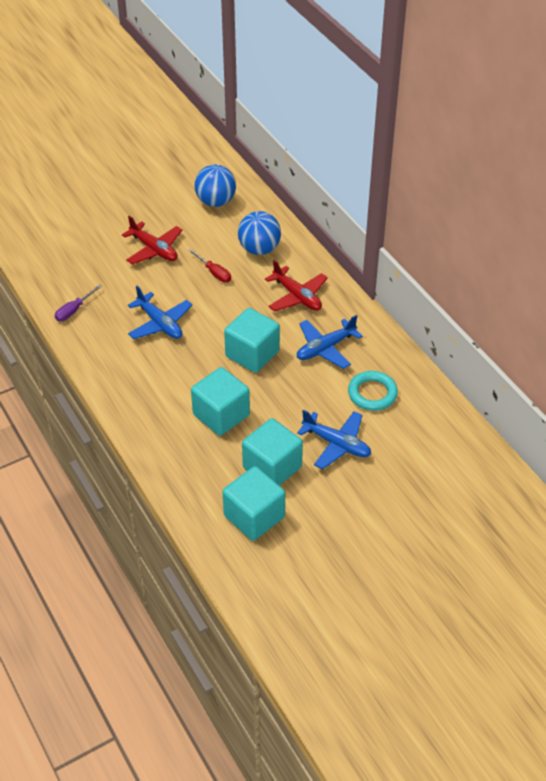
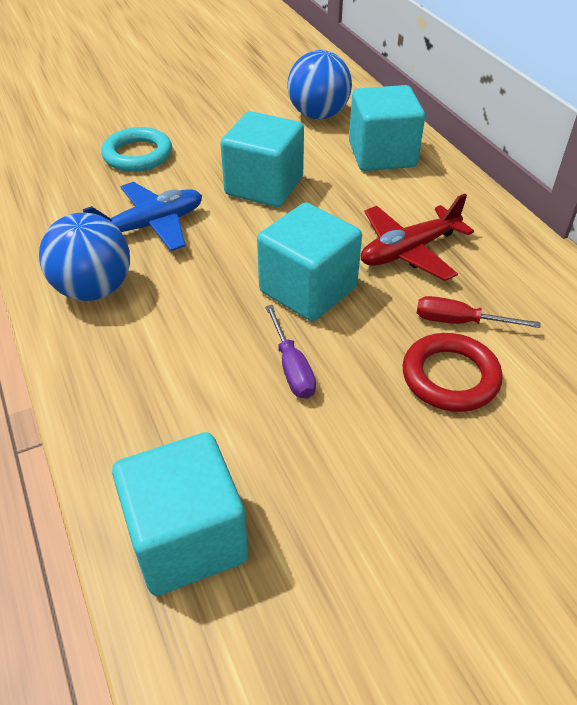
blue plane: [128,286,192,339] [297,315,363,369] [297,410,371,469] = 3 -> [83,182,202,251] = 1
red plane: [122,216,183,265] [265,260,328,312] = 2 -> [361,194,474,281] = 1
red ring: none = 0 -> [402,333,503,412] = 1

